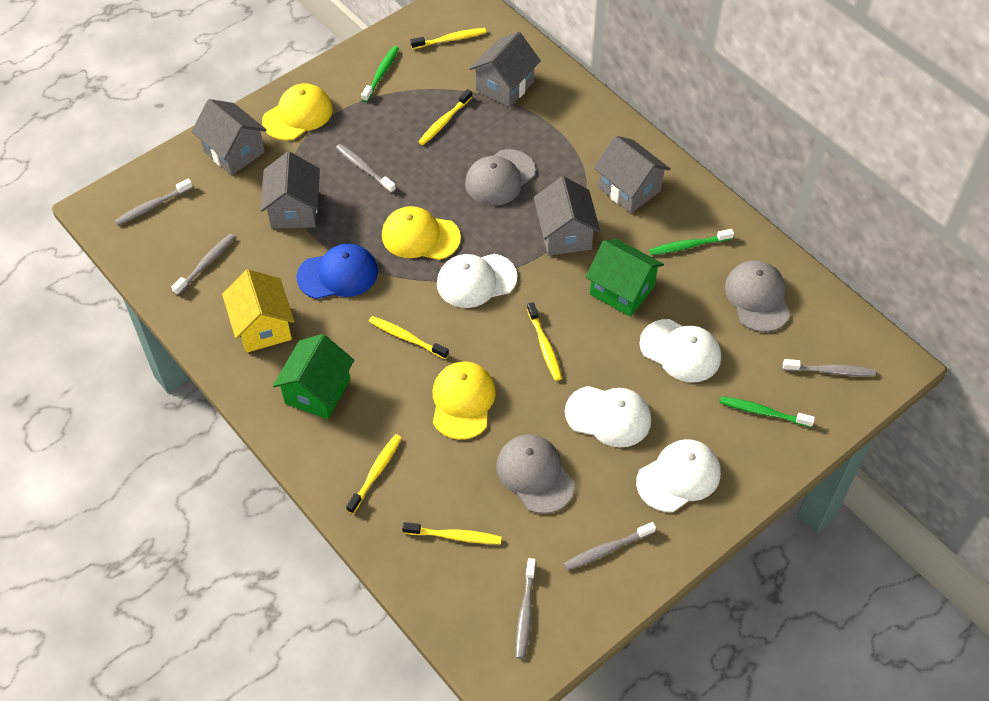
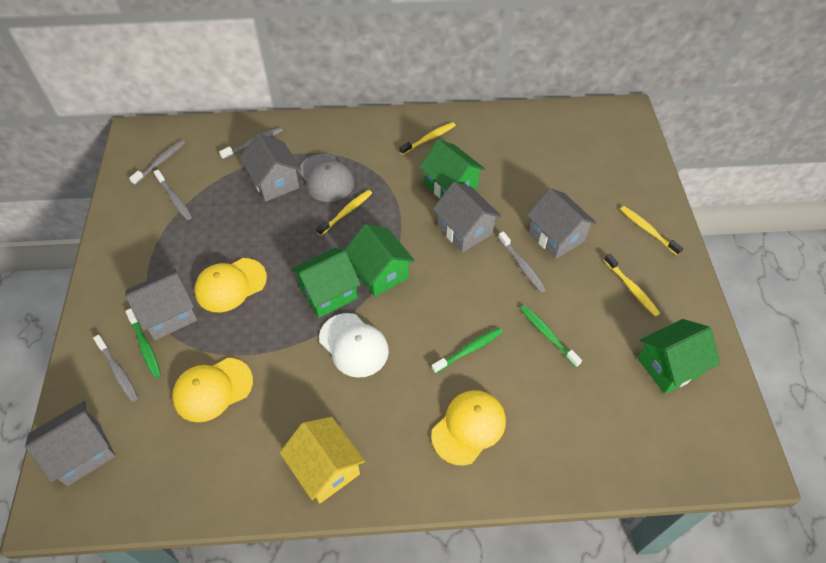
blue cap: [297,243,378,299] = 1 -> none = 0
green house: [273,334,354,419] [586,239,664,317] = 2 -> [291,248,361,318] [345,224,415,297] [419,139,485,198] [637,319,720,394] = 4
grey cap: [465,149,536,206] [496,434,574,514] [725,260,790,332] = 3 -> [298,154,354,202] = 1
grey toothbrush: [114,178,193,225] [171,234,235,295] [336,144,396,193] [516,558,536,659] [564,522,656,570] [783,359,876,376] = 6 -> [93,335,138,402] [129,140,185,185] [154,170,192,220] [219,127,283,159] [498,231,546,293] = 5
white cap: [437,254,517,308] [565,386,651,448] [636,439,721,512] [639,319,721,383] = 4 -> [319,313,389,378] = 1
yellow toothbrush: [346,434,402,514] [369,316,449,359] [402,522,502,544] [410,28,486,49] [418,89,472,145] [527,302,562,381] = 6 -> [316,190,372,236] [399,122,456,155] [604,254,661,317] [620,206,683,256] = 4

